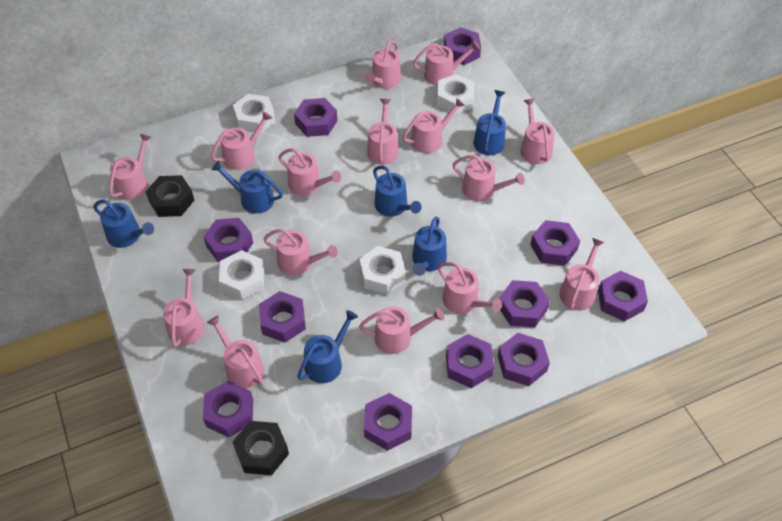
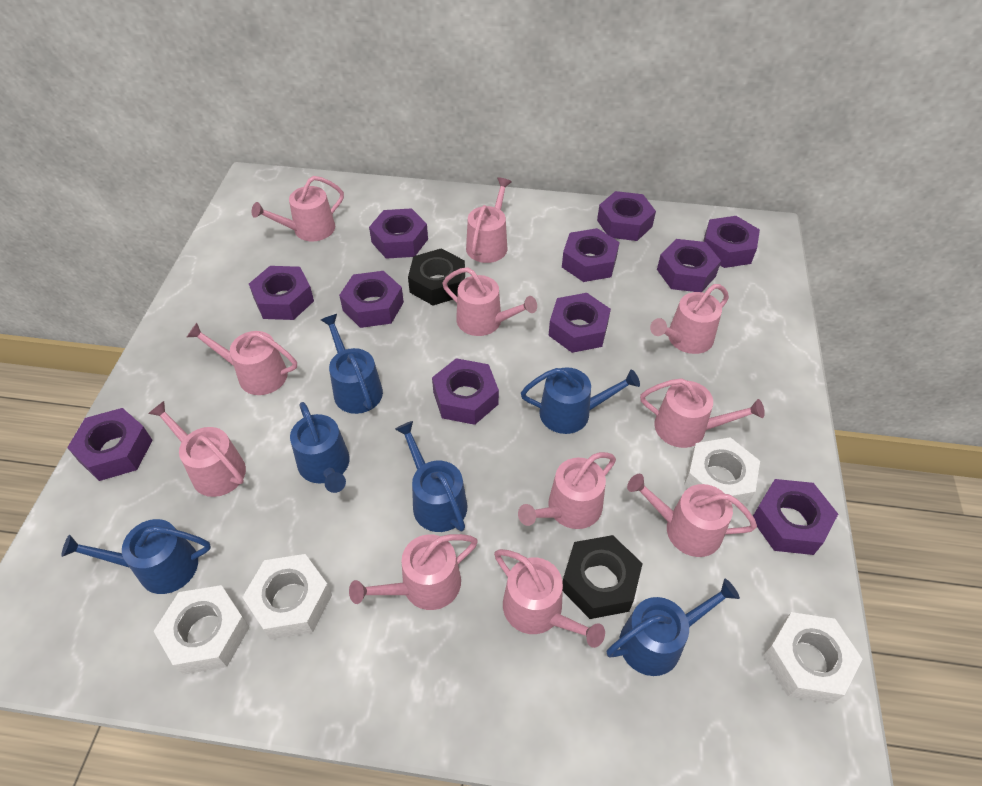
pink watering can: [109,134,151,201] [163,269,205,347] [207,315,264,388] [211,111,272,170] [264,229,338,276] [278,148,341,196] [359,306,444,354] [365,40,401,89] [367,99,399,165] [403,98,465,153] [413,41,480,85] [438,262,502,314] [452,154,525,201] [520,98,555,164] [560,238,604,311] = 15 -> [148,401,246,497] [187,323,297,395] [251,176,344,241] [349,534,478,610] [442,267,537,336] [466,177,512,263] [494,549,605,648] [518,452,616,529] [627,474,757,557] [640,378,765,448] [650,284,729,354] = 11

